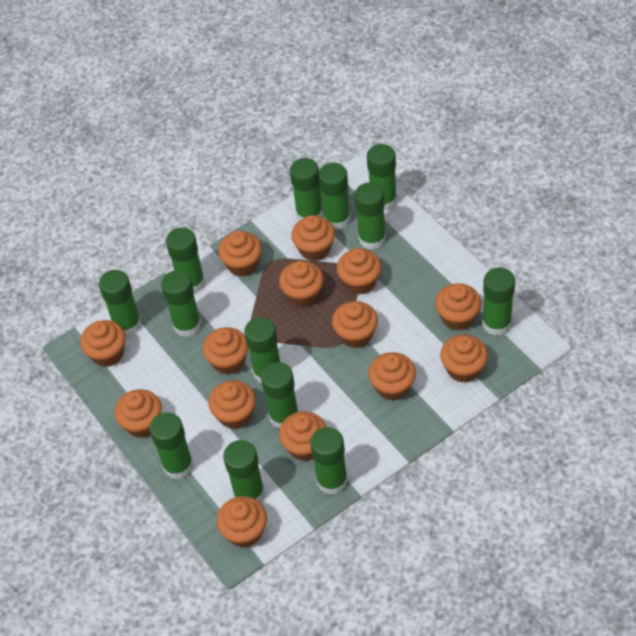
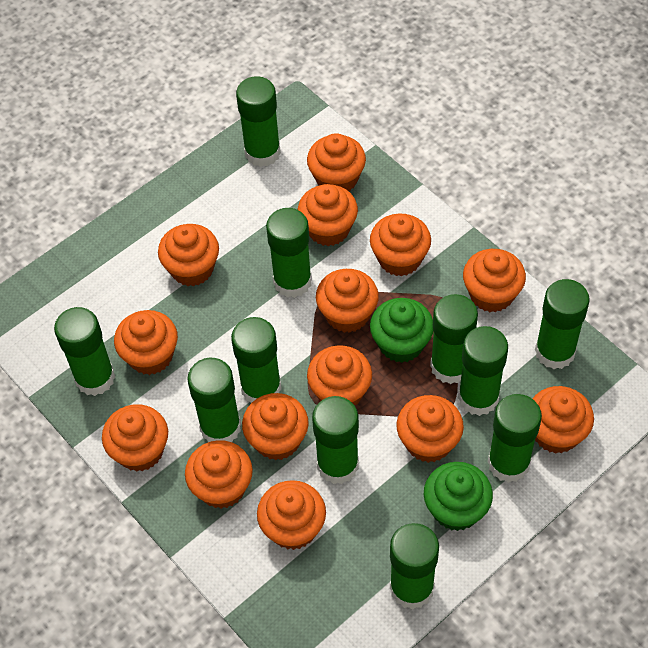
green cupcake: none = 0 -> [370,298,433,363] [424,462,493,531] = 2
green glue stick: [99,270,141,336] [149,412,193,480] [161,270,201,337] [166,227,205,293] [223,440,265,502] [244,317,280,383] [261,362,299,429] [290,158,323,221] [310,427,348,495] [318,163,351,230] [355,183,386,250] [367,144,397,211] [482,267,515,336] = 13 -> [54,307,115,396] [187,357,241,442] [231,317,282,403] [236,76,281,167] [266,208,312,298] [312,396,359,484] [390,523,439,610] [430,294,478,384] [458,326,508,416] [488,394,542,483] [535,279,590,369] = 11

